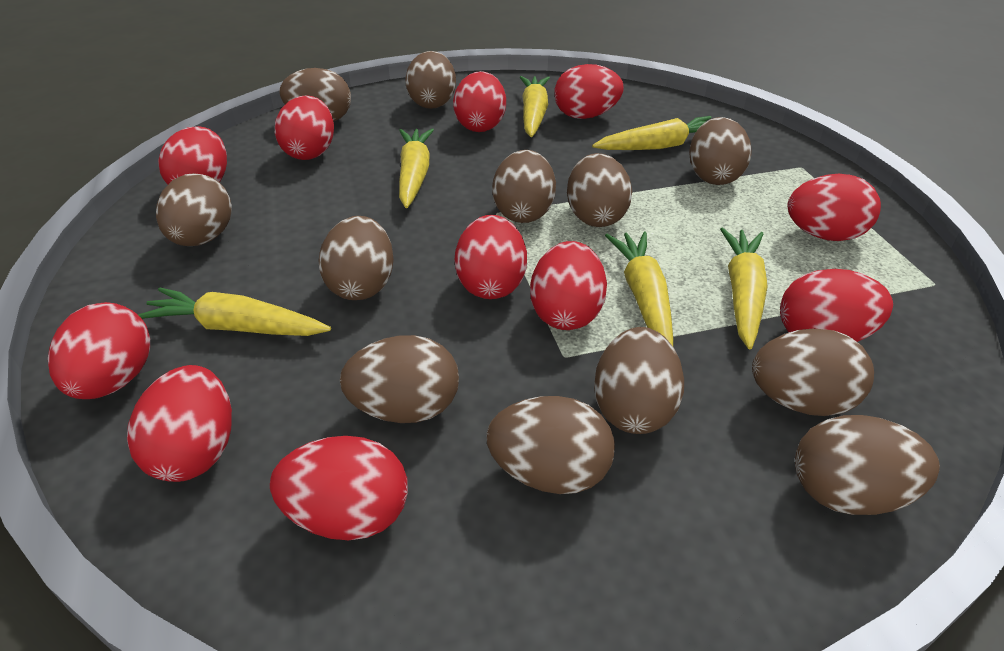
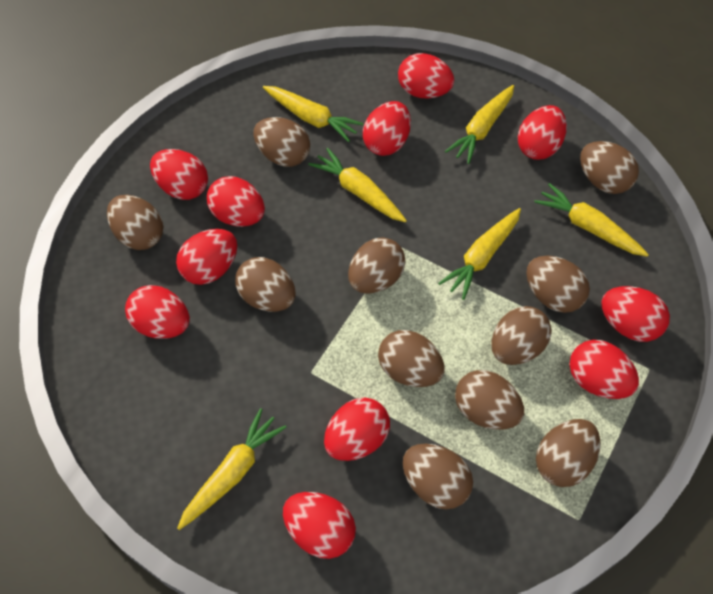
brown egg: [156,173,232,246] [280,68,351,121] [319,216,394,300] [340,335,459,423] [405,51,456,109] [486,396,615,494] [492,150,556,223] [567,153,632,227] [594,327,684,434] [689,117,752,185] [752,328,874,416] [795,415,940,515] = 12 -> [107,195,164,250] [235,257,296,312] [253,117,310,167] [348,238,406,294] [378,330,444,387] [403,444,473,509] [455,370,524,430] [491,306,552,365] [526,256,590,313] [536,419,600,487] [580,141,639,194] = 11

